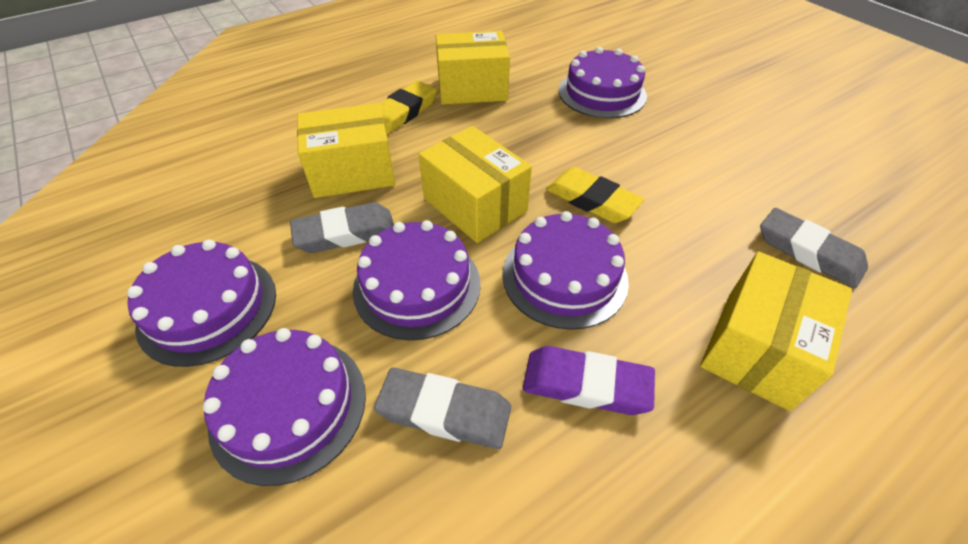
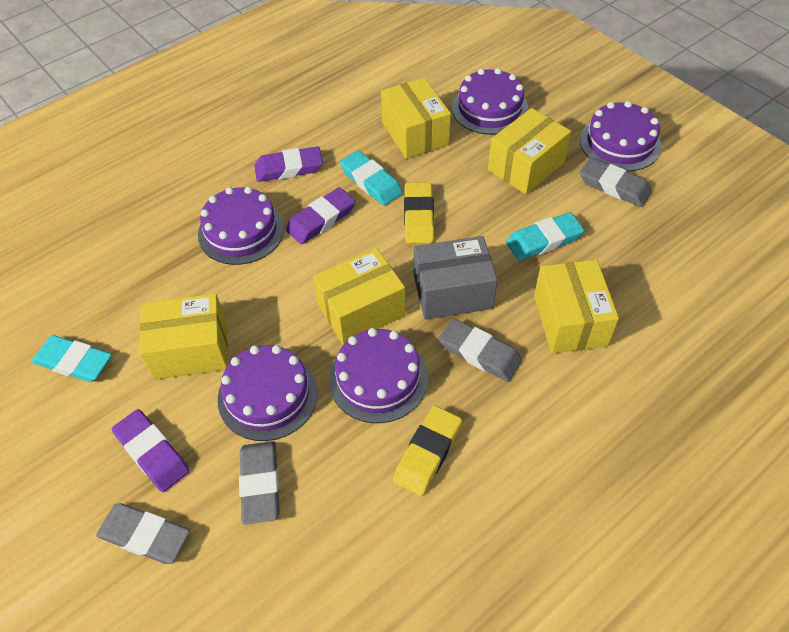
grey box: none = 0 -> [414,236,497,319] = 1
grey eraser: [290,202,394,253] [374,368,511,449] [760,208,868,288] = 3 -> [96,503,190,564] [239,441,279,525] [438,318,522,382] [580,158,652,207] = 4
purple eraser: [523,346,655,415] = 1 -> [112,409,190,492] [254,146,323,182] [286,187,355,244] = 3
turquoise eraser: none = 0 -> [32,335,112,382] [340,150,403,206] [506,212,584,261] = 3
yellow box: [297,103,395,198] [418,126,532,243] [436,31,510,105] [700,252,852,411] = 4 -> [139,294,228,380] [313,248,406,345] [381,78,451,159] [488,108,571,194] [534,260,619,353] = 5

